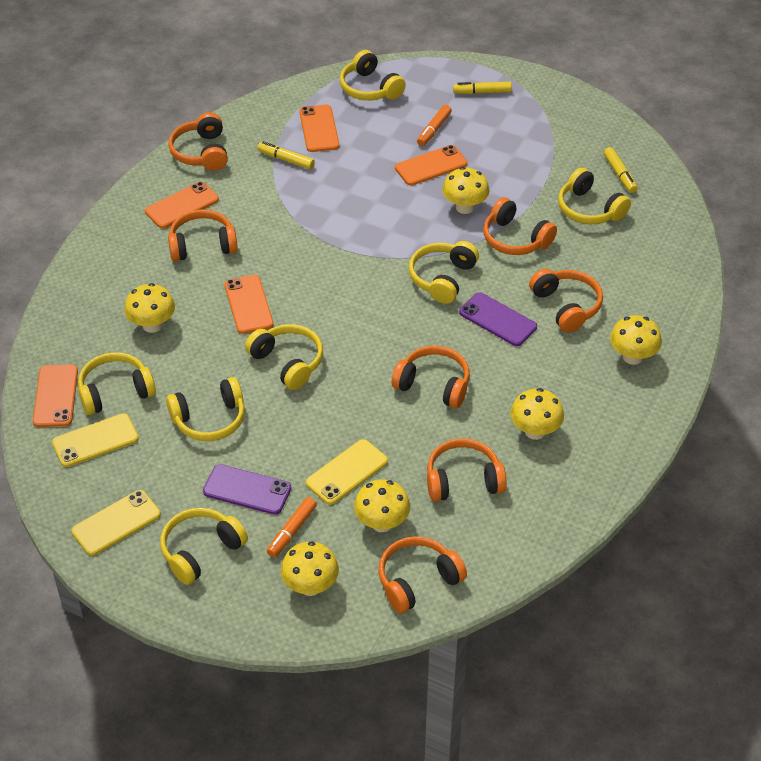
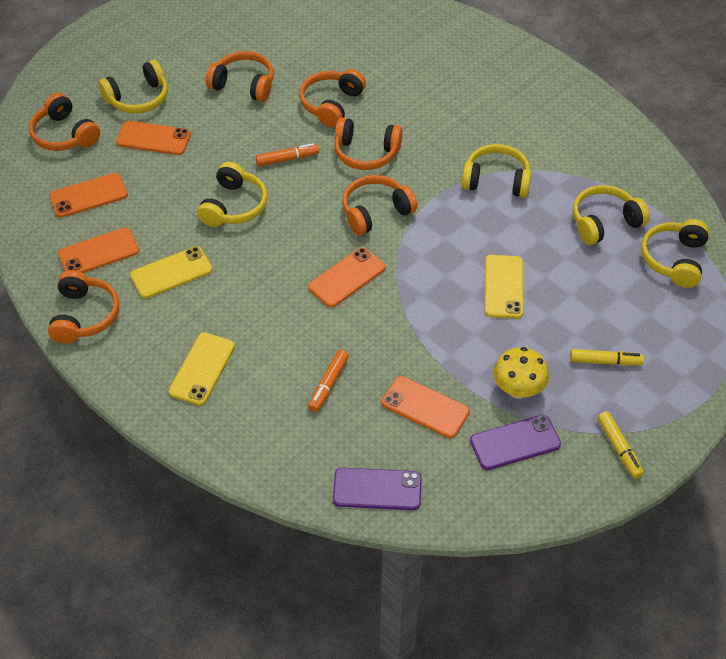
orange headphones: [168,113,228,171] [168,209,238,261] [378,536,467,613] [392,346,470,408] [427,438,507,501] [483,197,557,255] [529,269,603,333] = 7 -> [29,93,100,151] [48,270,119,344] [206,51,274,102] [299,69,366,127] [334,118,403,170] [342,175,418,236] = 6
yellow headphones: [78,352,156,415] [160,508,248,585] [166,377,245,441] [245,324,323,390] [340,50,406,100] [409,241,479,304] [558,168,631,224] = 7 -> [98,60,168,114] [197,162,267,227] [461,144,531,198] [573,185,650,245] [641,219,709,288] = 5
yellow marker: [258,141,315,169] [453,82,512,94] [604,147,638,193] = 3 -> [570,349,644,366] [597,411,644,479] = 2
yellow mushroom: [124,283,175,333] [281,541,339,596] [354,479,410,532] [442,167,489,214] [510,388,564,440] [610,315,662,365] = 6 -> [493,347,549,399] = 1

